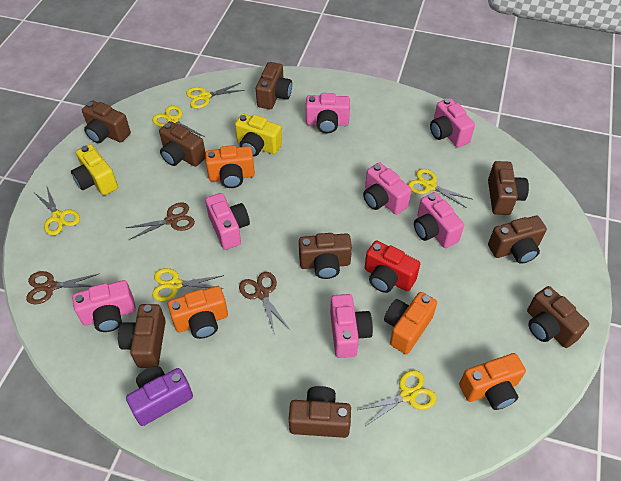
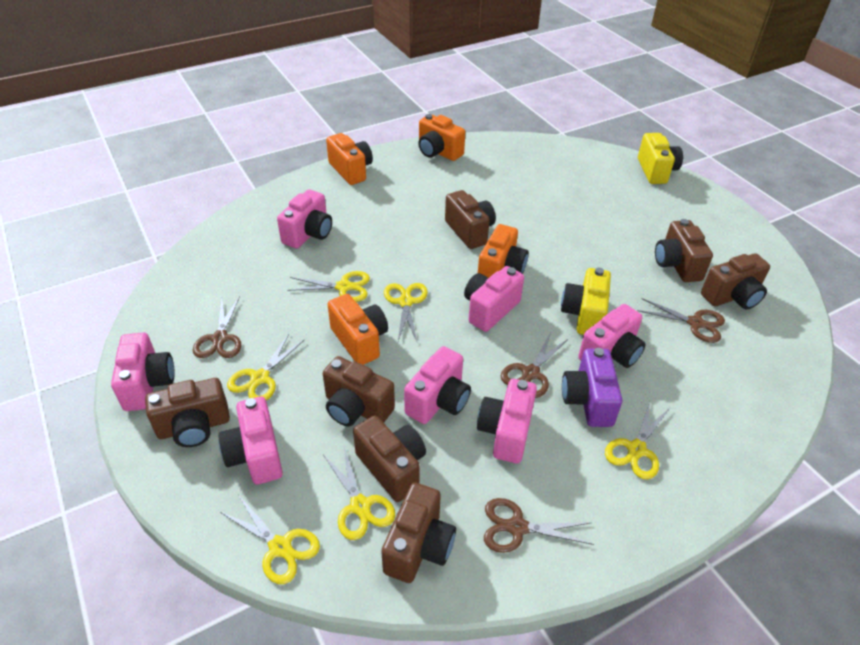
brown camera: [82,100,131,143] [118,304,166,368] [159,121,205,167] [256,62,292,109] [289,386,351,438] [299,233,352,279] [488,161,529,215] [488,216,547,264] [527,286,589,348] = 9 -> [145,378,230,447] [323,356,395,426] [353,416,426,502] [381,483,456,583] [445,190,496,249] [655,219,713,282] [701,253,770,309] = 7
brown scissors: [26,271,100,304] [126,202,195,240] [239,272,289,335] = 3 -> [193,296,241,358] [484,498,594,553] [501,333,568,398] [637,298,725,343] = 4
red camera: [365,240,420,293] = 1 -> none = 0

